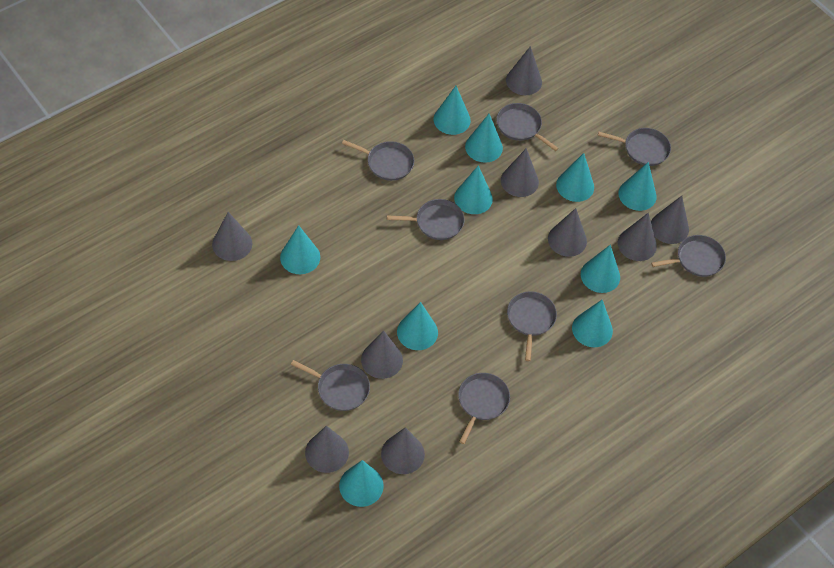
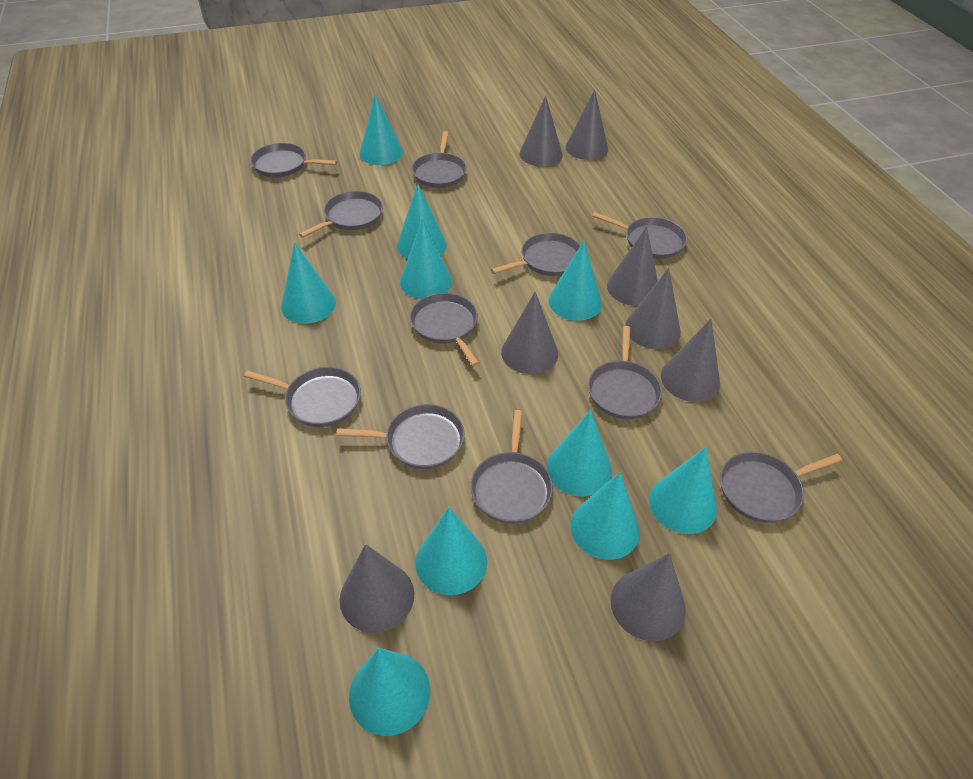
grey cone: [212,212,252,261] [305,426,349,473] [361,331,403,379] [381,427,425,474] [501,148,539,197] [506,46,542,95] [548,208,587,257] [618,213,657,261] [651,196,689,244] = 9 -> [340,544,414,633] [501,292,558,374] [519,95,563,167] [566,90,608,160] [607,226,658,306] [610,553,686,641] [625,268,681,349] [661,319,720,402] = 8
grey pan: [291,360,370,411] [342,140,414,181] [387,199,465,240] [458,373,510,444] [497,103,559,151] [507,291,557,361] [598,128,671,166] [651,235,726,277] = 8 -> [244,367,361,427] [250,143,337,177] [299,191,383,238] [336,404,465,469] [410,293,479,366] [412,131,467,188] [470,410,553,524] [491,233,581,276] [588,326,662,419] [592,212,687,259] [720,452,842,523] = 11

